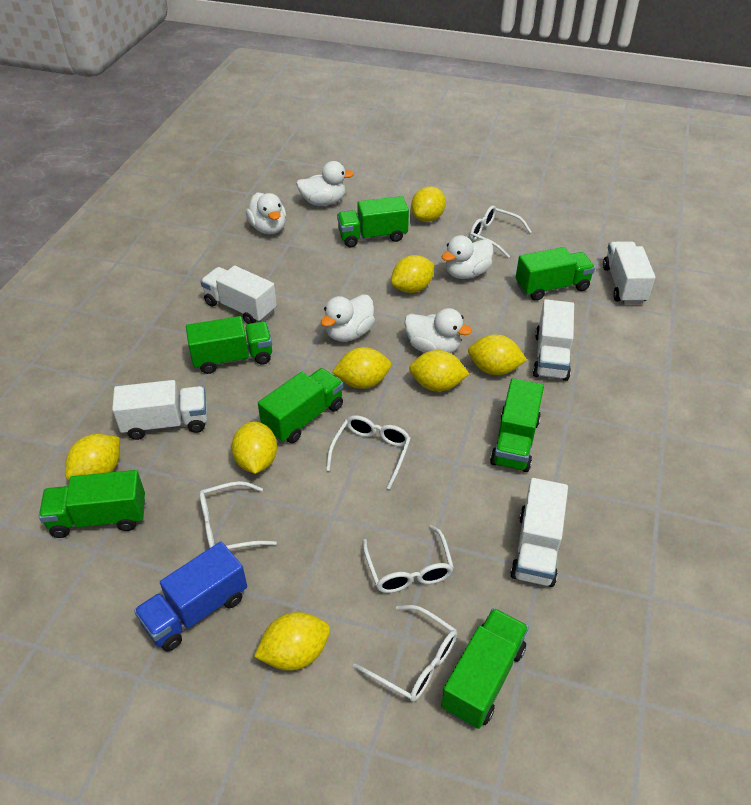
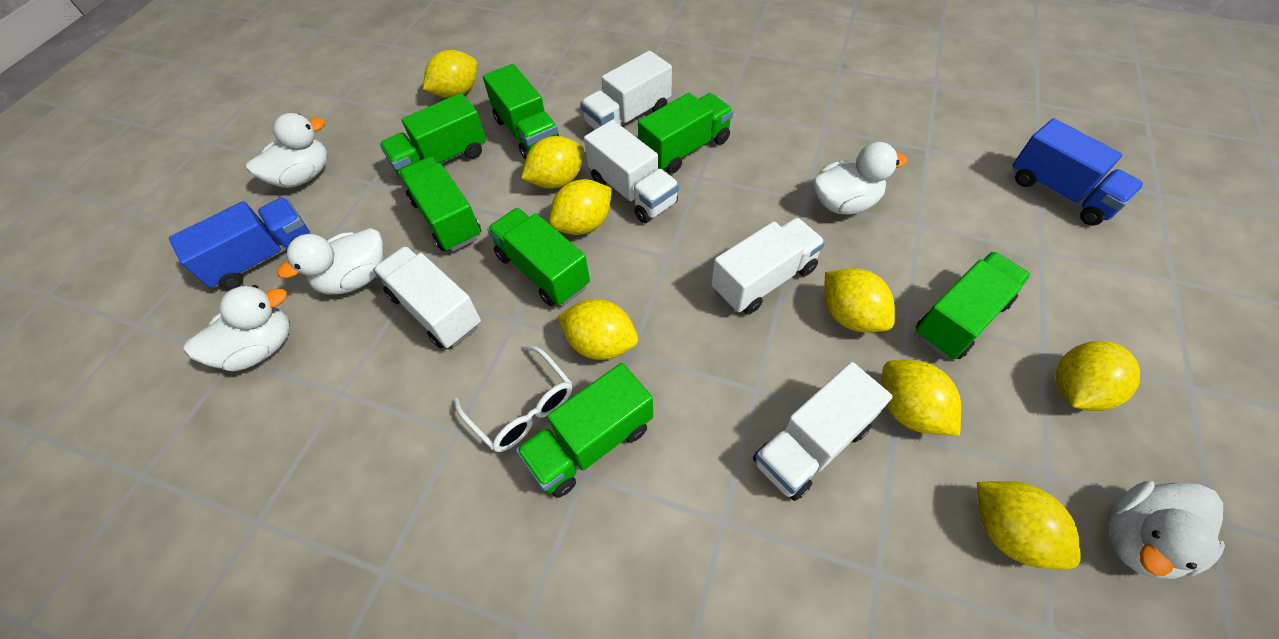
blue truck: [134,542,247,651] = 1 -> [169,197,310,290] [1012,118,1144,226] = 2
white glasses: [199,481,277,549] [326,415,411,489] [353,605,457,702] [363,525,454,593] [470,206,532,258] = 5 -> [454,345,572,452] = 1

